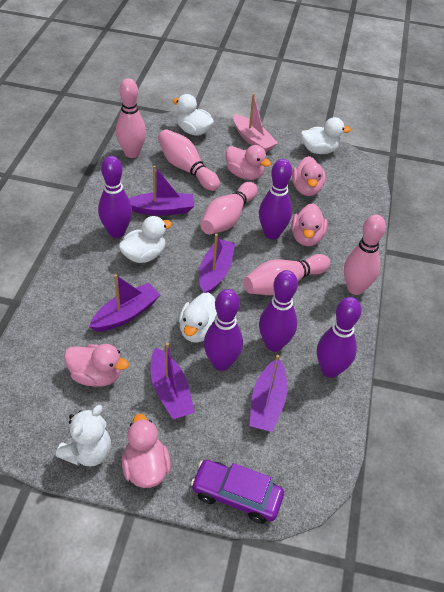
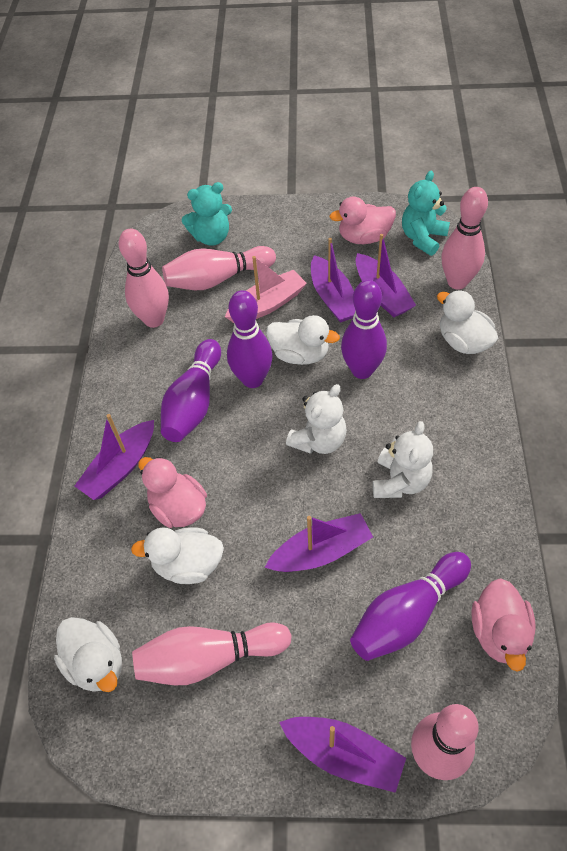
pink duck: [64,344,129,387] [122,414,171,488] [226,145,271,180] [291,203,327,246] [292,156,326,196] = 5 -> [138,457,207,528] [329,196,396,244] [471,578,536,672] = 3
purple bowling pin: [98,156,132,238] [204,289,243,371] [259,159,292,239] [259,270,298,352] [317,297,361,378] = 5 -> [161,339,221,442] [227,290,273,388] [341,280,387,379] [350,552,471,661] = 4
purple car: [191,460,284,524] = 1 -> none = 0
turquoise teddy bear: none = 0 -> [182,182,232,246] [402,171,450,256] = 2
white teddy bear: [56,405,111,467] = 1 -> [286,384,347,454] [373,421,433,498] = 2

